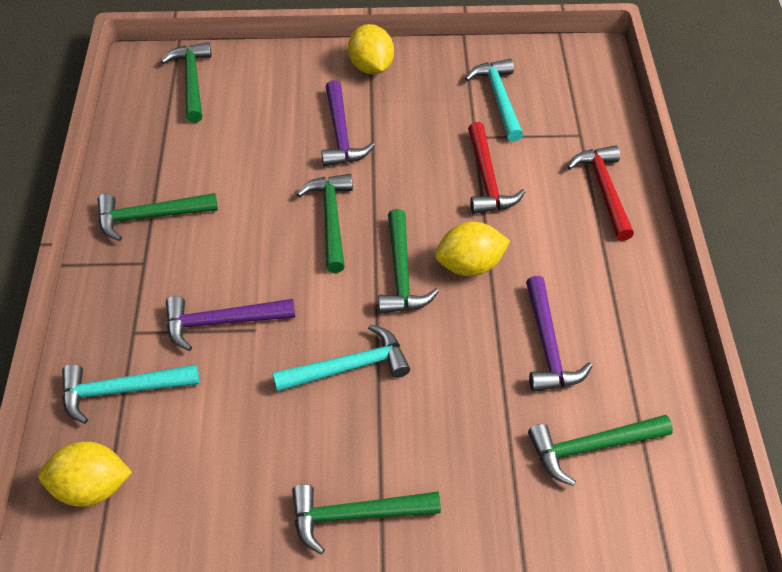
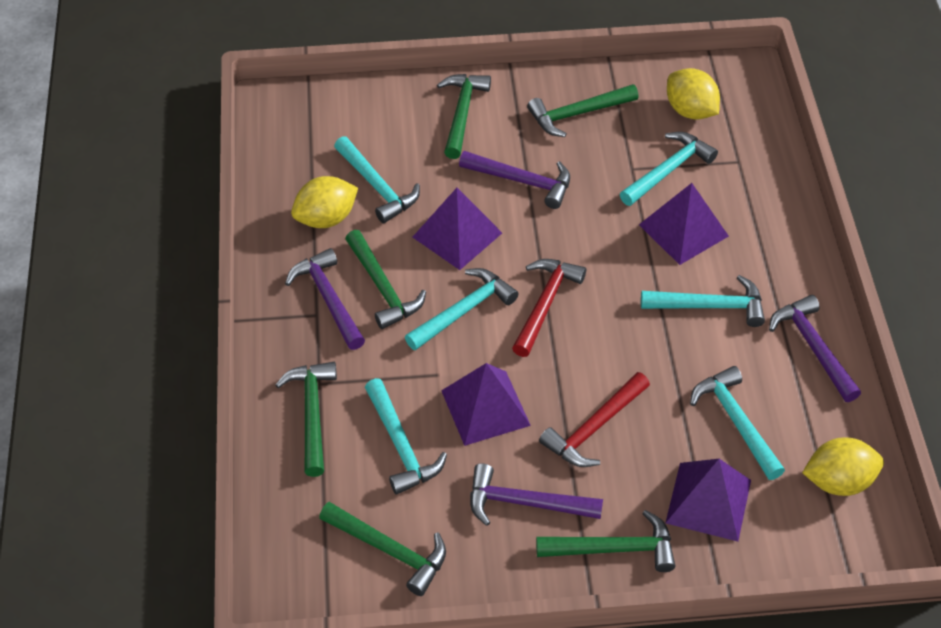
purple hammer: [166,296,295,351] [321,80,375,167] [526,276,592,392] = 3 -> [285,248,365,350] [459,151,570,209] [470,463,603,526] [769,295,861,402] = 4
purple pyramid: none = 0 -> [413,188,502,270] [441,363,531,446] [639,183,729,265] [665,459,751,541] = 4
turquoise hammer: [62,364,199,424] [272,324,410,392] [465,59,523,142] = 3 -> [334,136,420,223] [365,378,447,495] [405,268,519,351] [620,132,718,206] [641,275,765,327] [690,366,785,480] = 6

